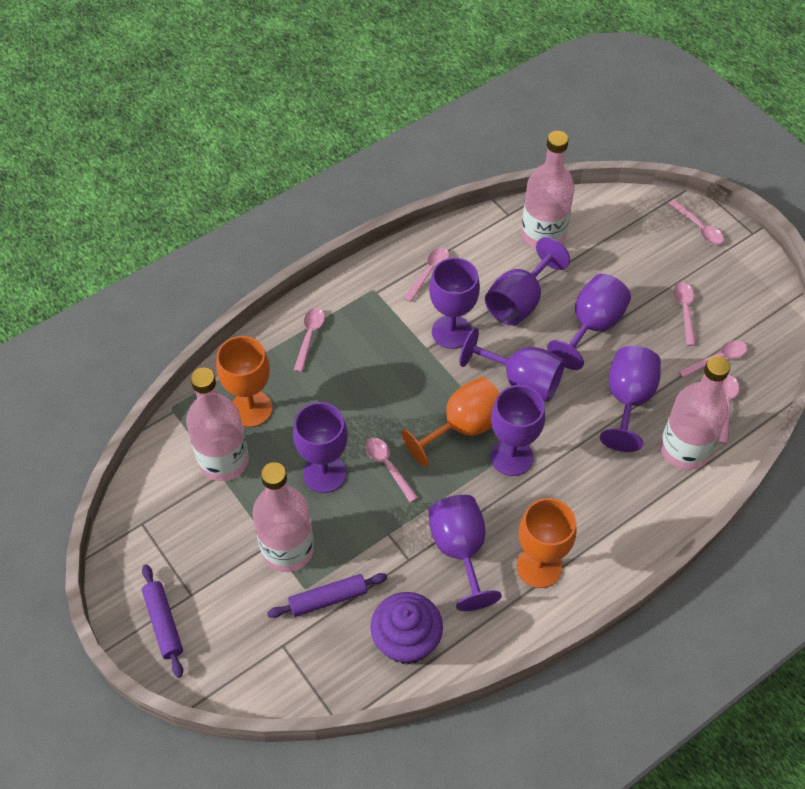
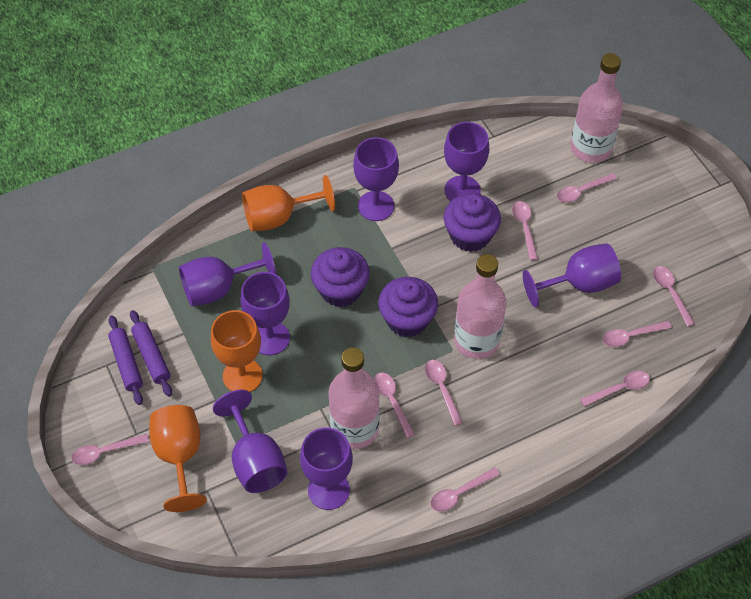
pink bottle: [186,368,249,481] [252,462,314,572] [521,131,574,249] [660,356,730,470] = 4 -> [328,347,380,449] [454,254,507,359] [571,53,623,163] = 3
pink spoon: [294,308,325,372] [365,438,418,503] [403,248,449,302] [669,199,724,245] [674,282,696,346] [678,340,747,378] [718,375,739,444] = 7 -> [72,434,149,465] [374,372,415,438] [425,360,463,426] [431,467,500,512] [512,201,538,260] [557,173,617,203] [580,371,650,407] [603,321,672,347] [653,266,695,327] = 9
purple cupcake: [370,592,443,664] = 1 -> [311,247,370,307] [378,277,438,337] [444,193,501,252] = 3
purple goblet: [293,402,348,493] [428,495,502,611] [429,258,480,349] [459,328,565,402] [485,237,570,326] [490,385,545,476] [547,274,631,370] [600,346,661,452] = 8 -> [179,242,276,306] [213,390,288,493] [240,272,290,355] [300,428,353,510] [353,137,399,221] [444,122,489,201] [523,243,621,308] = 7

